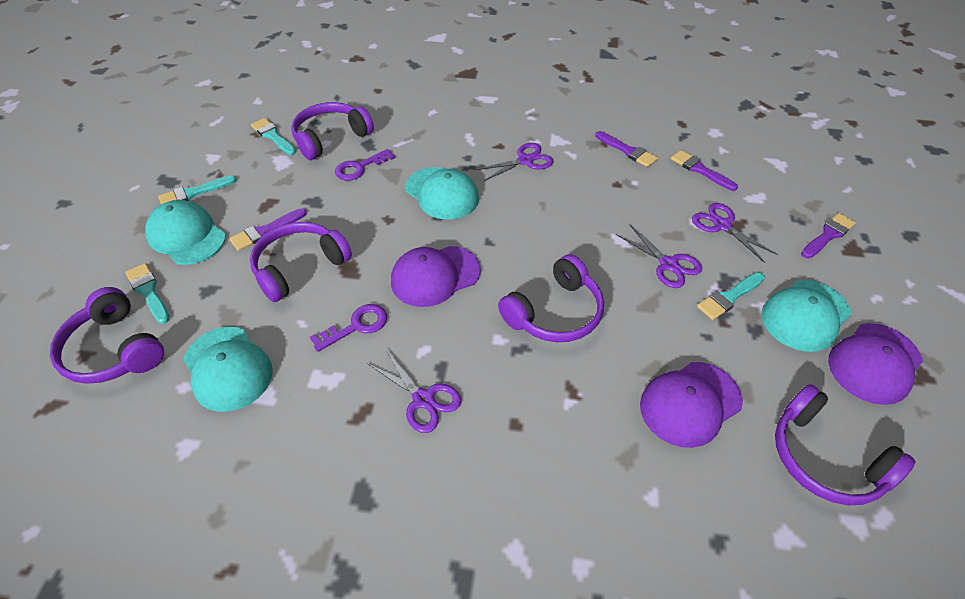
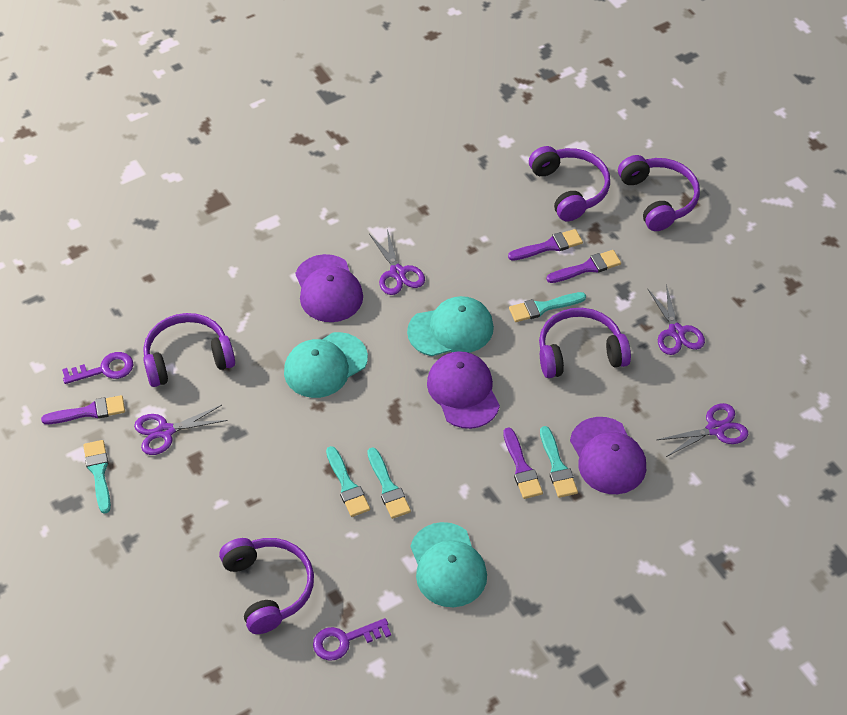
turquoise brush: [126,263,170,324] [158,175,236,204] [251,118,296,155] [697,272,765,320] = 4 -> [83,440,111,514] [326,446,370,517] [367,447,411,519] [509,292,586,322] [540,426,578,498] = 5
turquoise cap: [145,200,226,265] [183,327,273,412] [405,167,479,220] [761,280,851,352] = 4 -> [284,332,368,398] [407,296,494,356] [410,522,487,607] = 3

